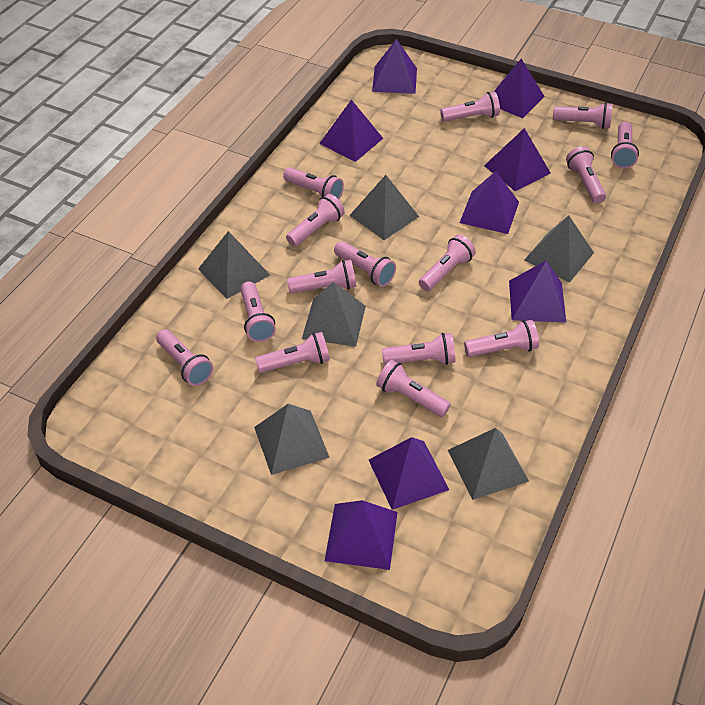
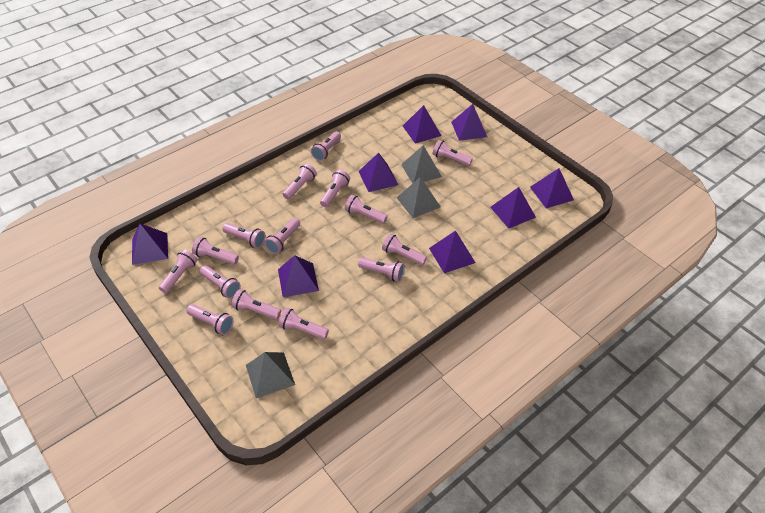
grey pyramid: [198,231,270,299] [254,404,330,475] [302,282,366,347] [349,175,419,240] [448,428,529,500] [524,215,594,283] = 6 -> [246,352,295,398] [397,177,441,218] [401,145,442,184] = 3

